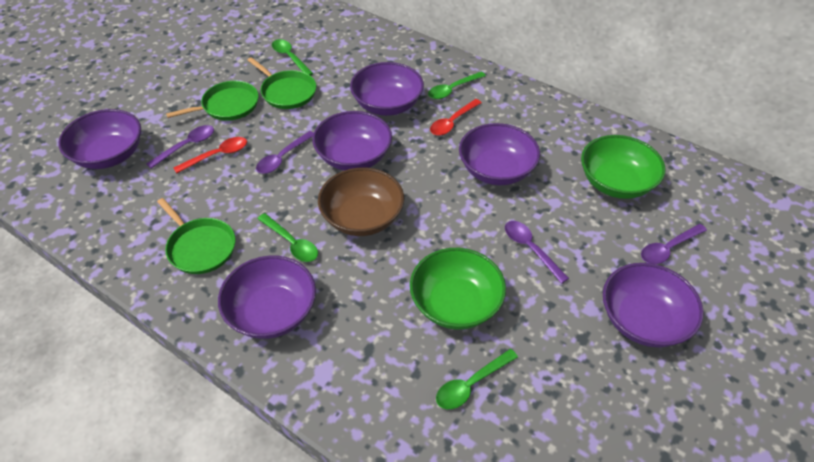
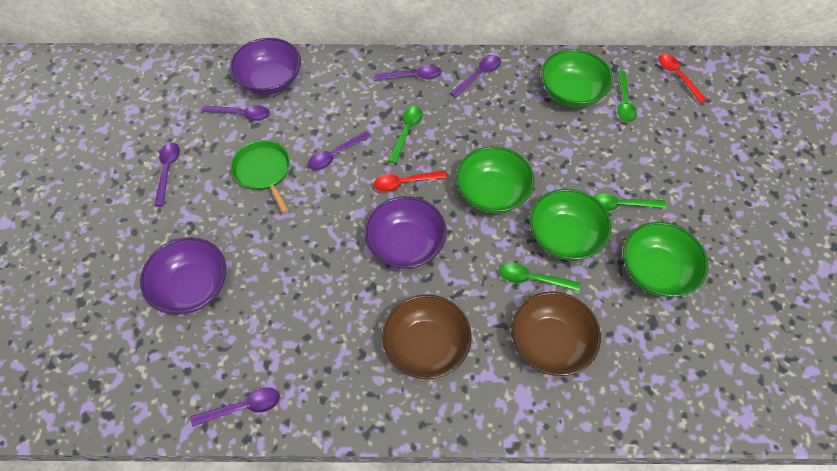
brown bowl: [318,168,404,236] = 1 -> [382,294,472,379] [511,292,601,376] = 2
green bowl: [410,248,506,330] [581,135,666,199] = 2 -> [456,146,534,214] [530,189,612,261] [541,50,613,108] [623,222,708,297] = 4
green pan: [157,198,235,274] [166,81,259,121] [247,57,316,109] = 3 -> [231,140,290,213] = 1
purple bowl: [58,109,141,169] [218,256,316,339] [313,111,392,171] [350,62,424,116] [459,123,540,185] [603,263,704,348] = 6 -> [140,237,227,314] [230,38,301,95] [364,196,447,269] = 3
purple spoon: [147,125,214,169] [256,131,314,174] [505,221,569,284] [641,224,707,264] = 4 -> [154,143,180,206] [191,387,280,427] [201,105,270,121] [308,131,371,170] [374,65,442,81] [450,55,501,98] = 6

